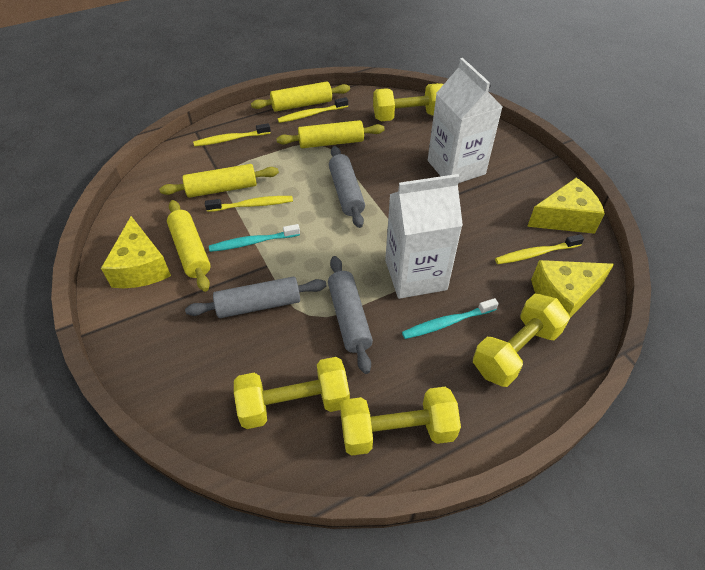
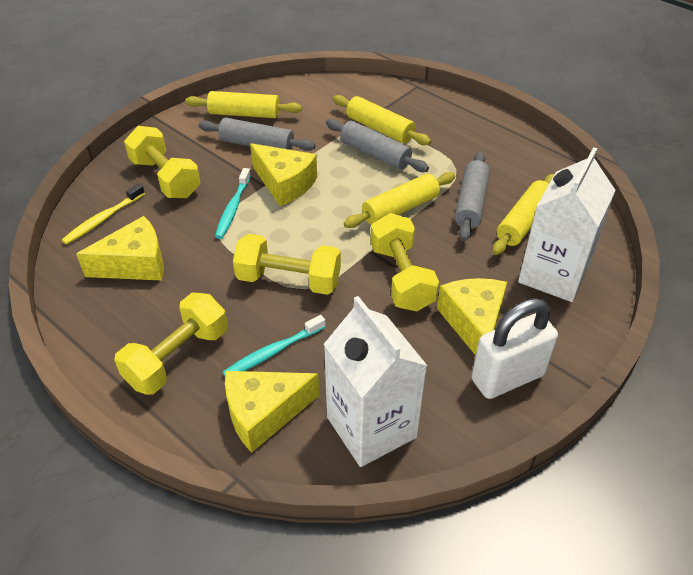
white padlock: none = 0 -> [471,298,558,399] = 1
yellow cheese: [101,216,171,288] [527,178,605,234] [531,260,614,318] = 3 -> [76,216,164,280] [225,371,319,453] [250,143,317,206] [437,278,507,356] = 4
yellow toothbrush: [193,123,271,147] [205,196,293,212] [278,97,348,123] [495,234,584,264] = 4 -> [62,184,145,244] = 1

